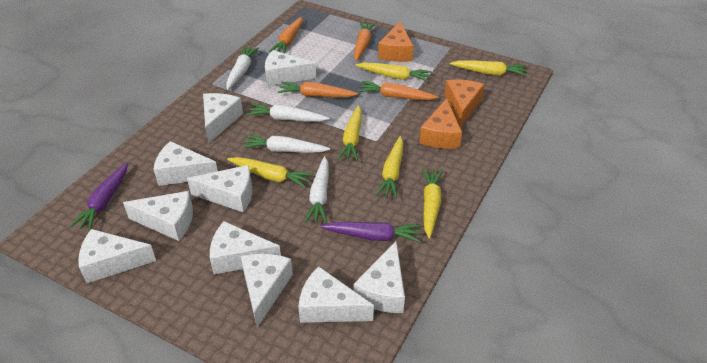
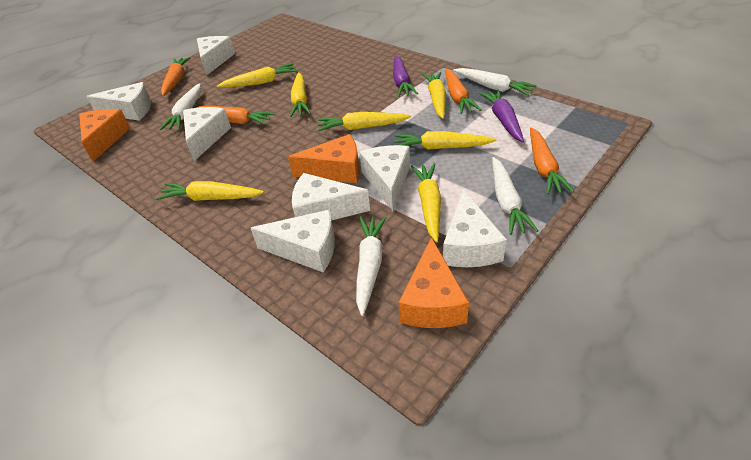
white cheese: [78,229,156,283] [123,191,193,241] [154,141,218,186] [187,165,252,213] [203,93,243,143] [210,221,281,274] [241,254,293,328] [265,50,316,86] [298,266,374,323] [354,241,405,313] = 10 -> [86,82,151,121] [183,107,231,161] [197,36,235,75] [251,210,335,273] [292,173,370,220] [359,145,410,211] [443,189,507,267] = 7
yellow carrot: [227,157,314,189] [337,105,362,161] [356,63,432,82] [376,136,403,199] [422,168,443,239] [450,60,527,76] = 6 -> [156,181,264,201] [217,63,298,88] [290,72,311,117] [318,112,411,131] [394,131,496,150] [411,163,441,242] [422,72,446,119] = 7

